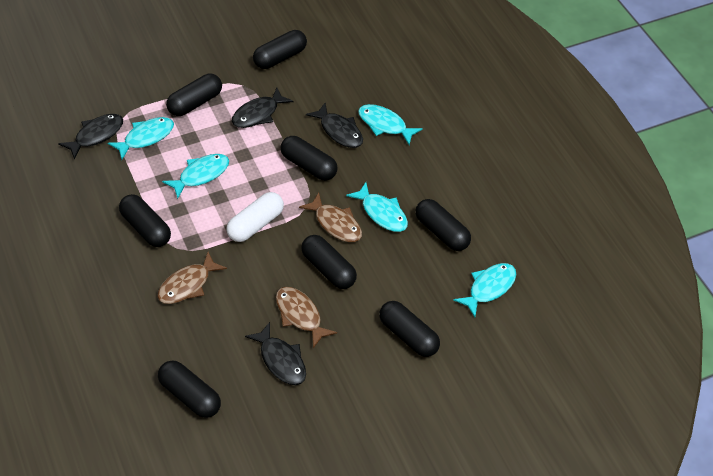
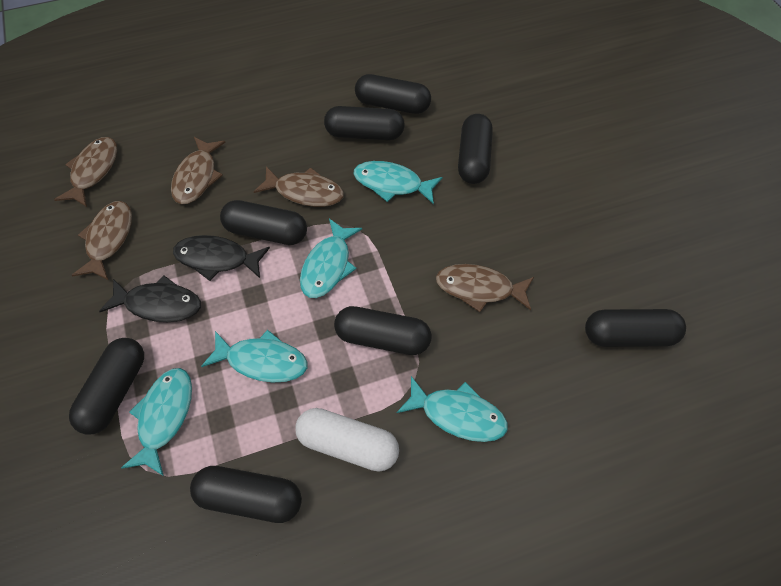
black fish: [58,114,123,160] [232,88,293,128] [245,322,306,385] [306,103,363,148] = 4 -> [99,275,201,322] [173,235,270,281] = 2
brown fish: [157,252,227,304] [276,287,337,348] [299,192,362,242] = 3 -> [54,137,117,207] [72,201,132,280] [171,137,226,204] [254,167,344,207] [436,264,534,312] = 5

